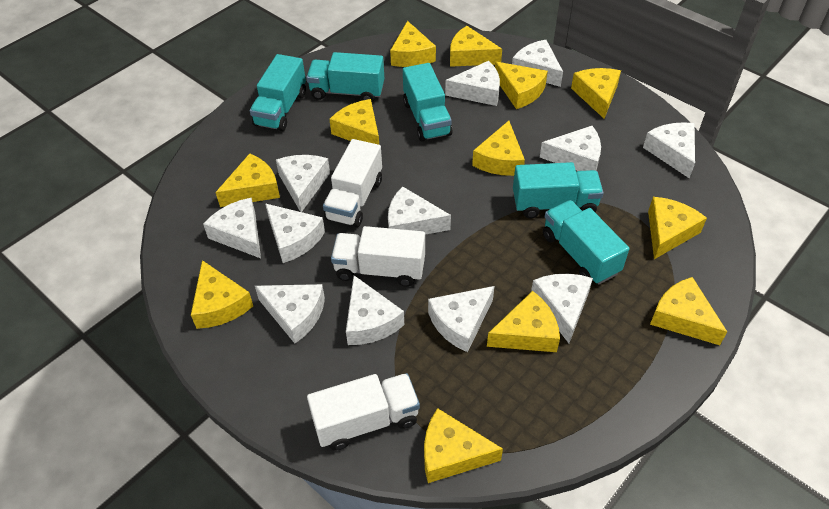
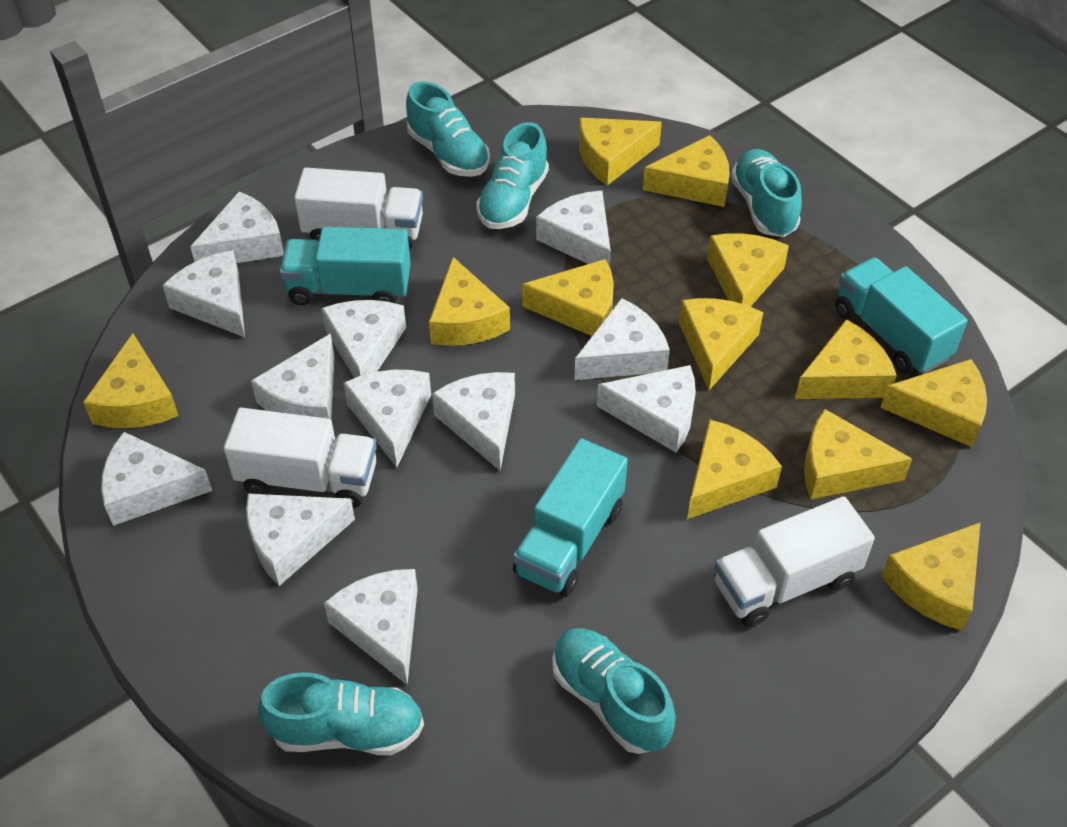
turquoise shoe: none = 0 -> [258,672,424,755] [406,82,490,177] [476,122,549,229] [552,628,676,754] [731,149,802,237] = 5
turquoise truck: [250,54,306,131] [306,52,384,102] [403,63,453,141] [513,162,604,218] [543,200,629,284] = 5 -> [280,227,411,305] [513,439,628,596] [835,257,968,374] = 3

